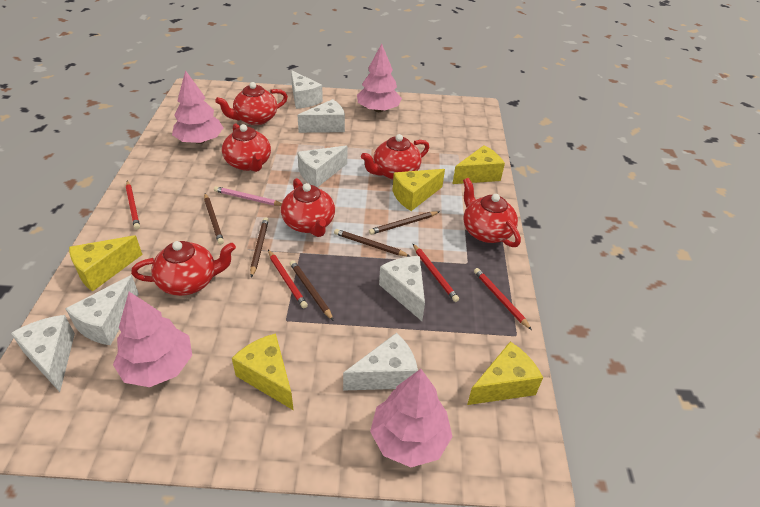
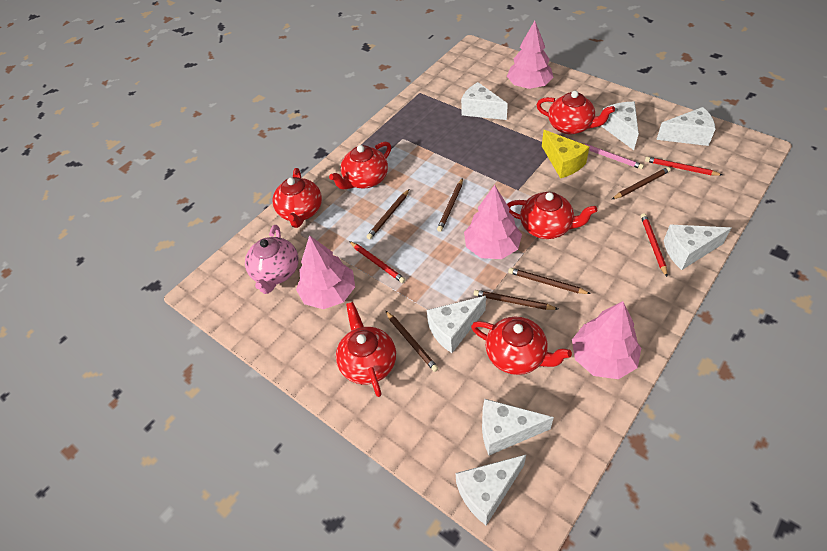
brown pencil: [204,194,224,245] [250,217,269,277] [290,260,334,321] [334,229,410,256] [369,211,439,235] = 5 -> [367,189,409,239] [386,311,439,372] [437,178,463,232] [474,290,558,310] [508,268,591,294] [611,167,671,200] = 6
pink teapot: none = 0 -> [245,225,298,294] = 1
red pencil: [126,181,140,230] [268,250,308,308] [413,244,459,302] [474,268,532,330] = 4 -> [349,241,406,283] [641,213,667,277] [645,157,722,176] = 3
yellow cheese: [69,235,143,292] [232,333,294,410] [392,169,445,211] [453,145,505,184] [467,341,543,405] = 5 -> [542,130,589,178] = 1

